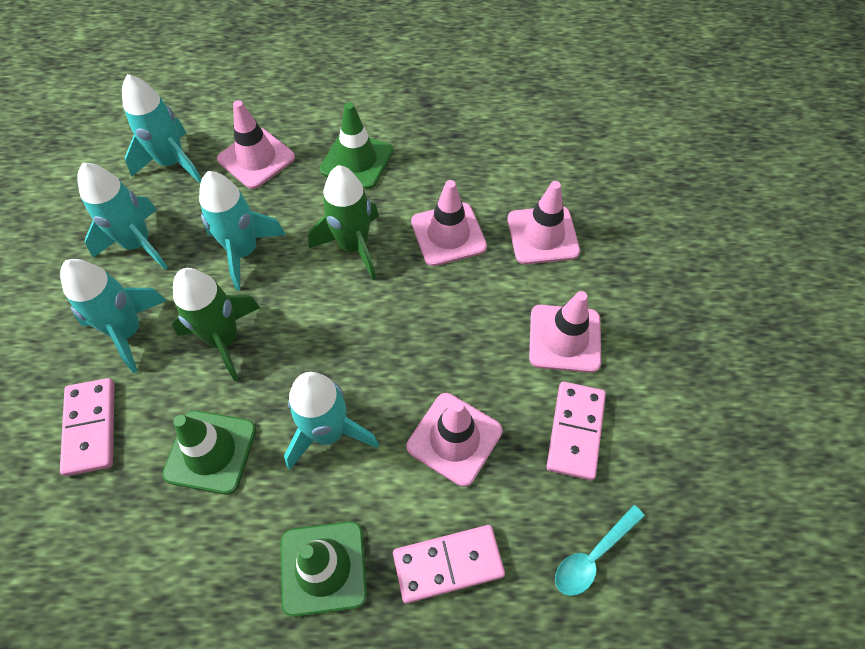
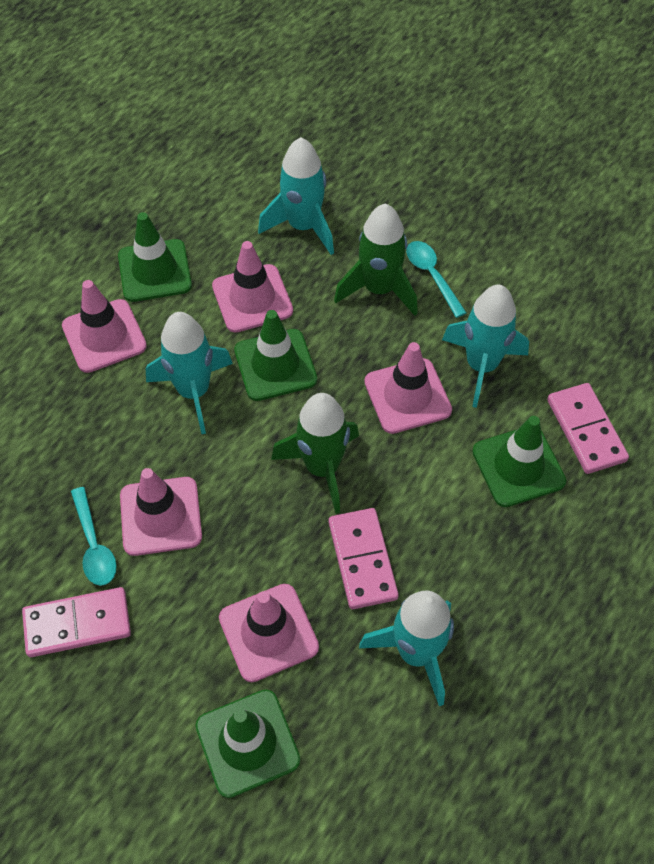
green traffic cone: [162,410,256,494] [281,521,367,617] [320,102,393,189] = 3 -> [118,212,192,302] [196,689,300,798] [234,310,317,401] [472,416,566,507] = 4
turquoise rocket: [60,259,167,373] [77,162,168,270] [122,74,202,183] [199,171,286,290] [284,372,379,470] = 5 -> [146,312,233,434] [258,137,334,255] [359,591,454,706] [442,285,529,408] = 4
turquoise spoon: [555,505,645,596] = 1 -> [71,487,117,586] [406,241,467,318] = 2

